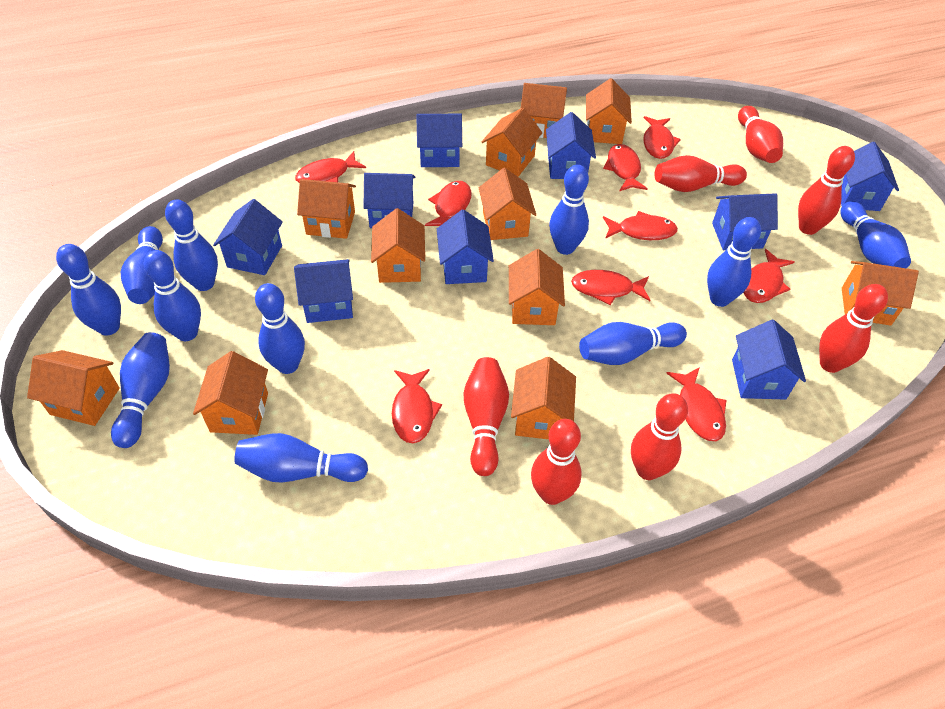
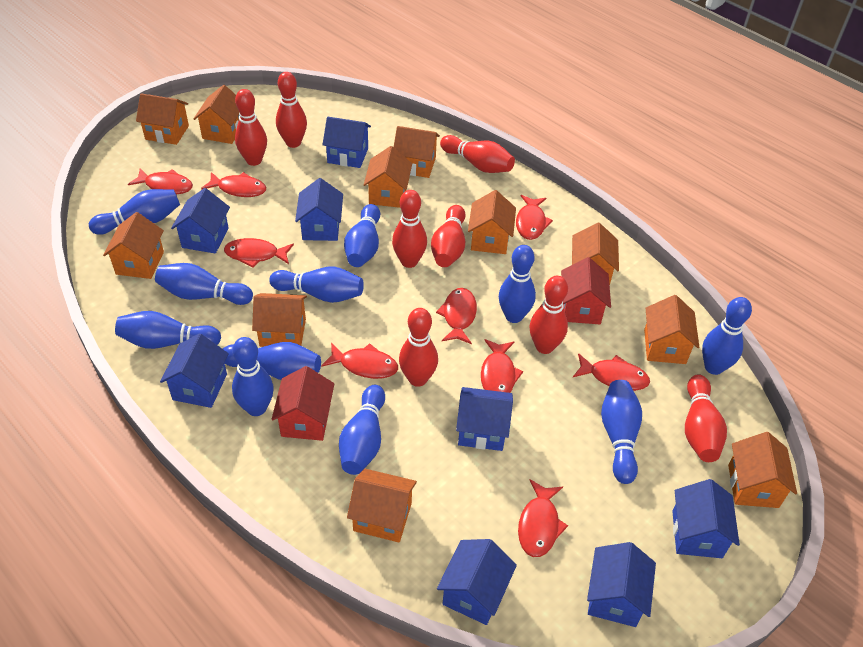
blue house: [213,199,283,275] [294,259,353,323] [363,173,415,228] [416,114,462,167] [437,210,494,284] [546,112,596,179] [712,193,778,250] [732,320,806,400] [841,142,899,211] = 9 -> [160,333,229,408] [171,188,230,253] [295,178,343,241] [322,117,371,168] [437,539,517,625] [456,387,513,451] [587,542,656,627] [672,479,740,558] = 8
red bowling pin: [464,357,509,476] [531,419,582,505] [631,393,688,480] [655,155,747,192] [738,106,783,163] [798,146,855,235] [819,284,888,373] = 7 -> [235,89,267,166] [276,72,307,148] [392,190,427,268] [399,308,438,387] [431,205,466,267] [440,135,515,173] [530,276,568,354] [685,374,727,462] = 8
red house: none = 0 -> [272,366,334,441] [561,257,611,324] = 2

